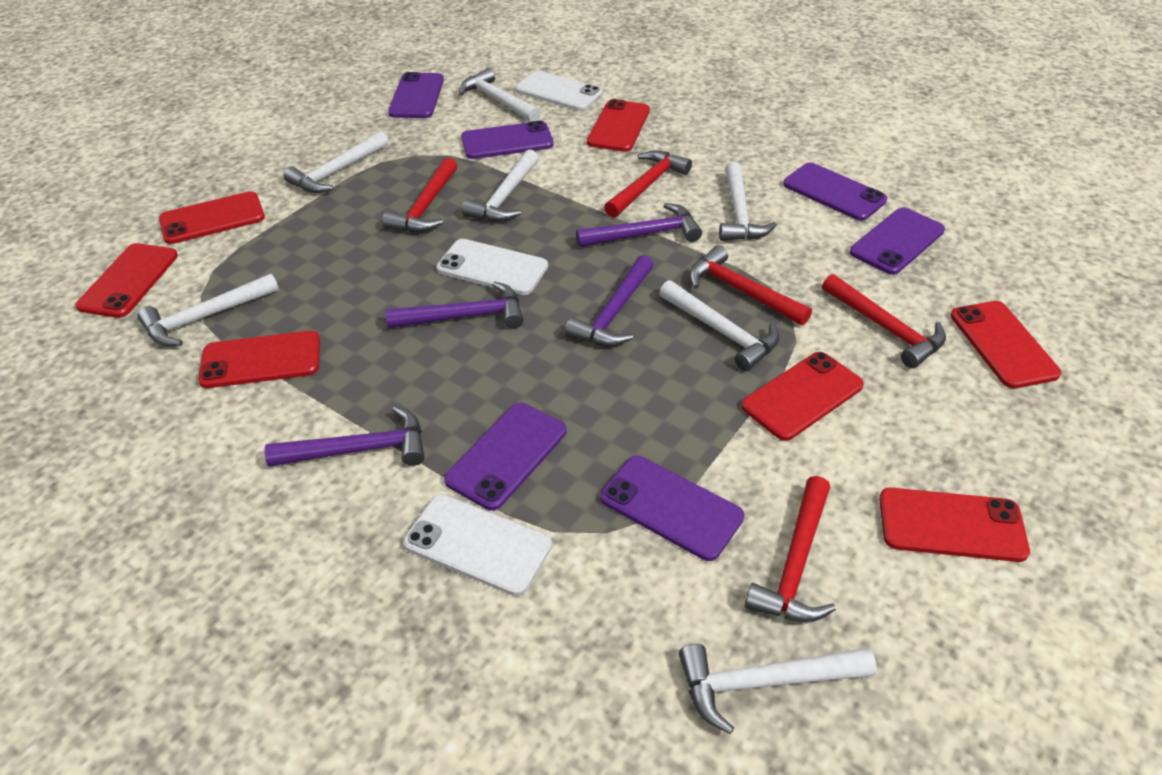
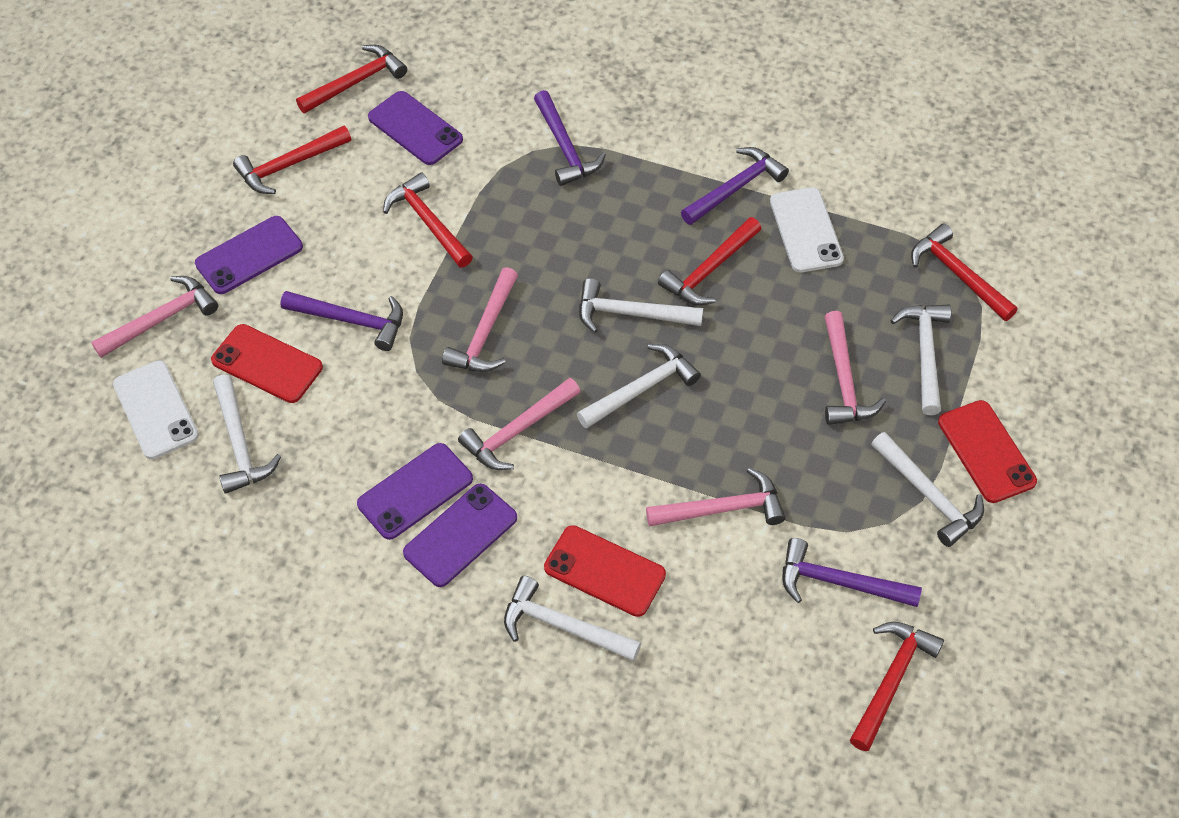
pink hammer: none = 0 -> [91,276,218,358] [442,267,518,372] [458,378,581,470] [646,468,785,527] [824,311,886,425] = 5
purple phone: [388,72,444,118] [444,403,566,511] [461,121,554,159] [601,456,744,561] [783,163,887,221] [850,207,945,275] = 6 -> [195,216,303,294] [357,443,473,540] [368,91,463,165] [403,484,517,587] = 4
red hammer: [382,158,457,232] [604,151,692,218] [689,245,812,325] [745,476,836,622] [822,274,946,368] = 5 -> [233,126,351,194] [296,45,407,113] [383,172,473,268] [658,217,761,305] [850,622,944,751] [911,223,1018,321] = 6
red phone: [76,243,178,318] [159,191,265,244] [198,331,320,388] [587,99,650,152] [741,352,864,441] [879,488,1030,562] [950,301,1061,388] = 7 -> [211,324,323,403] [544,525,666,617] [938,400,1037,503] = 3
white hammer: [138,274,279,346] [284,131,389,193] [459,68,541,122] [462,149,539,222] [659,280,779,371] [679,644,877,734] [719,162,777,241] = 7 -> [213,374,281,494] [504,576,641,661] [577,344,701,429] [579,278,703,333] [871,432,984,547] [890,305,951,415] = 6
white phone: [403,494,552,596] [436,239,548,295] [516,71,603,111] = 3 -> [113,360,199,459] [770,187,844,272] = 2

